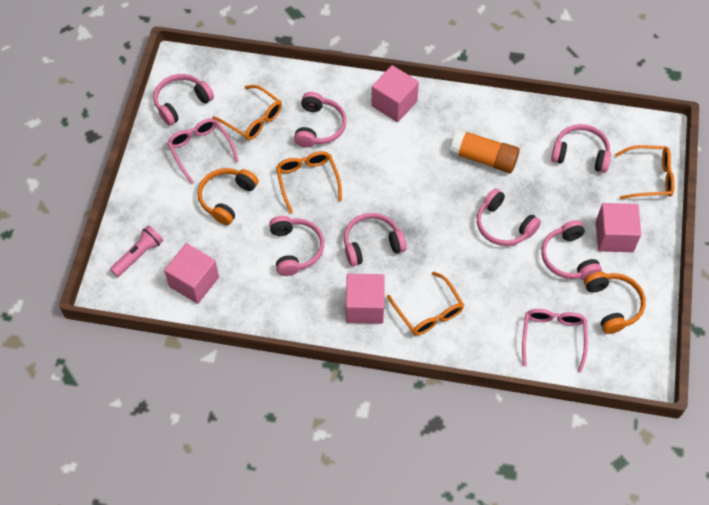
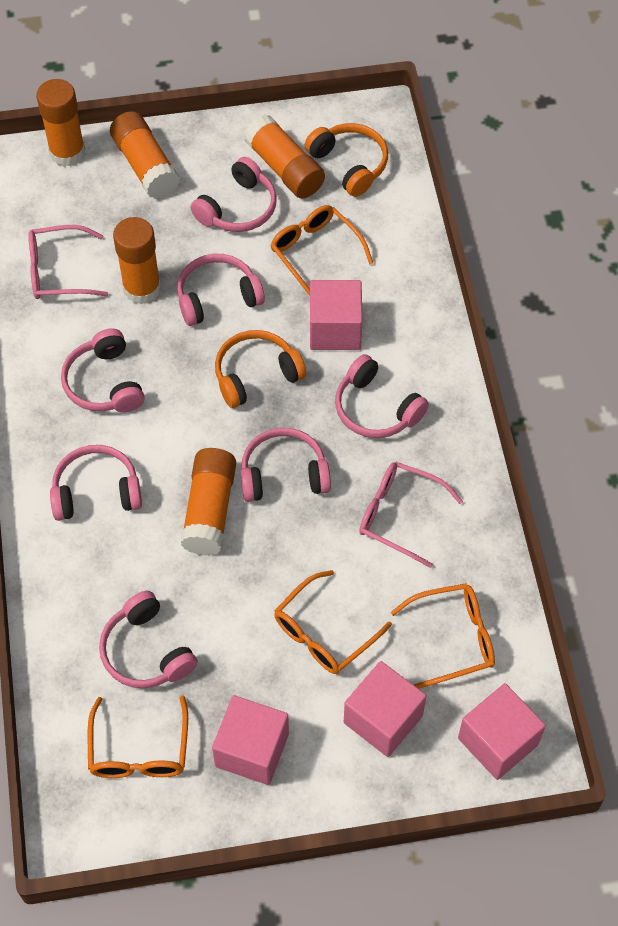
orange glue stick: [450,129,520,173] = 1 -> [36,79,85,167] [110,111,180,199] [113,217,161,304] [181,448,236,555] [244,115,325,199] = 5
pink flashlight: [110,226,163,277] = 1 -> none = 0

